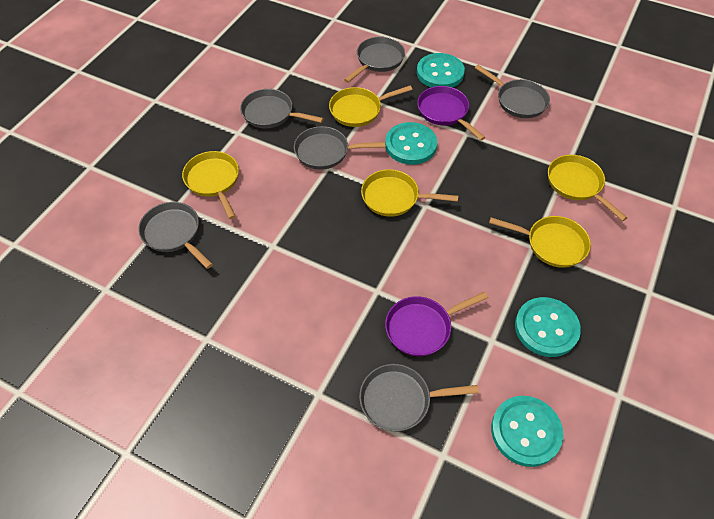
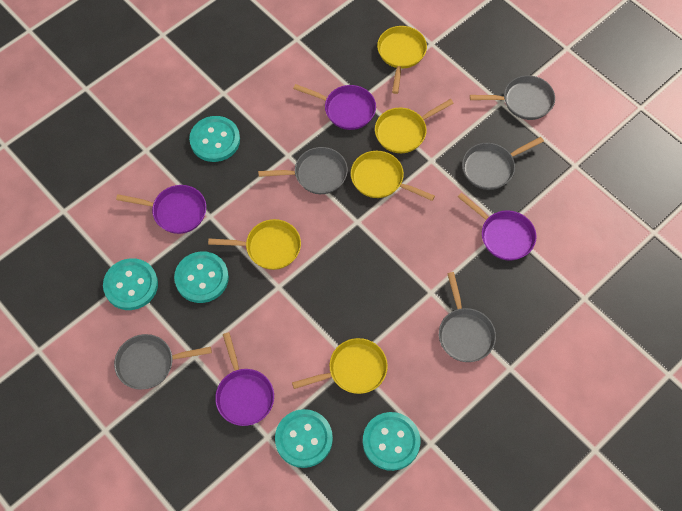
grey pan: [138,202,213,269] [240,89,324,128] [294,126,386,170] [344,37,405,83] [359,364,479,431] [475,65,550,118] = 6 -> [114,334,212,390] [258,147,348,194] [439,272,496,362] [462,137,544,190] [470,75,555,120] = 5
purple pan: [385,292,488,356] [417,86,485,140] = 2 -> [116,185,206,234] [215,332,274,426] [293,84,376,130] [458,193,536,261] = 4
turquoise button: [385,122,437,165] [417,53,465,88] [491,396,563,467] [515,297,581,357] = 4 -> [103,258,158,310] [174,251,229,303] [189,116,240,162] [275,409,333,468] [363,412,420,471] = 5

